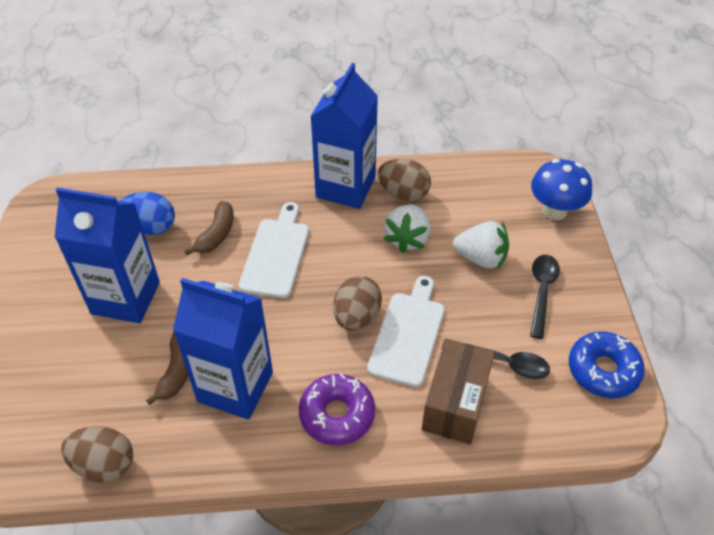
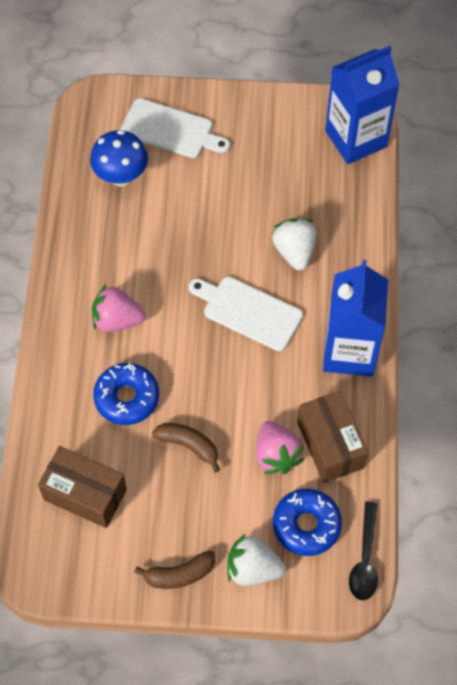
black spoon: [442,339,550,379] [530,255,560,339] = 2 -> [349,502,378,600] = 1
blue carton: [54,187,160,323] [173,278,273,420] [310,63,378,209] = 3 -> [323,260,388,377] [325,46,400,164] = 2
blue donut: [569,331,645,398] = 1 -> [93,363,159,425] [273,489,342,556] = 2
blue egg: [121,192,175,235] = 1 -> none = 0
brown box: [422,339,495,444] = 1 -> [38,446,127,528] [297,391,368,483] = 2
brown egg: [61,426,133,483] [333,276,382,331] [378,159,431,202] = 3 -> none = 0
pink strawberry: none = 0 -> [92,285,146,332] [256,421,304,474] = 2
purple donut: [299,373,375,446] = 1 -> none = 0

